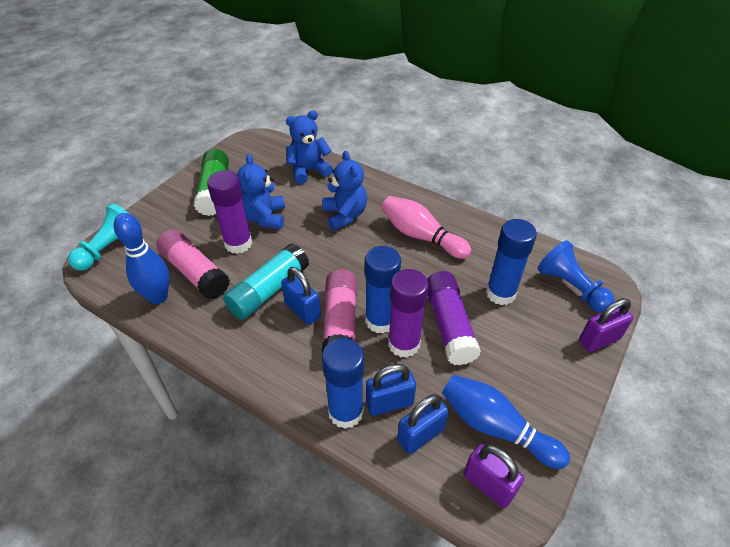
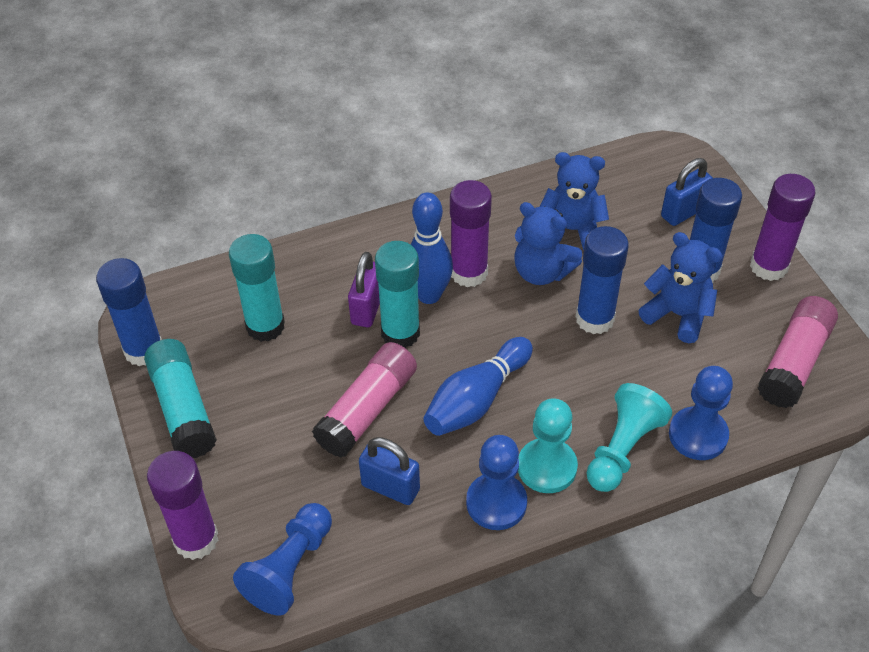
blue padlock: [281,267,321,325] [366,364,416,416] [397,394,449,454] = 3 -> [359,437,420,505] [661,158,713,226] = 2
blue pawn: [538,240,615,312] = 1 -> [233,503,332,615] [466,435,527,530] [669,366,733,460] = 3
green glue stick: [194,149,229,216] = 1 -> none = 0
pink bowling pin: [382,196,471,259] = 1 -> none = 0
purple padlock: [464,444,524,508] [579,298,634,352] = 2 -> [348,252,380,327] = 1
turquoise glue stick: [223,243,309,320] = 1 -> [144,339,217,458] [229,234,285,342] [375,241,420,348] = 3
turquoise pawn: [68,203,128,271] = 1 -> [518,398,578,493] [587,383,672,492] = 2

